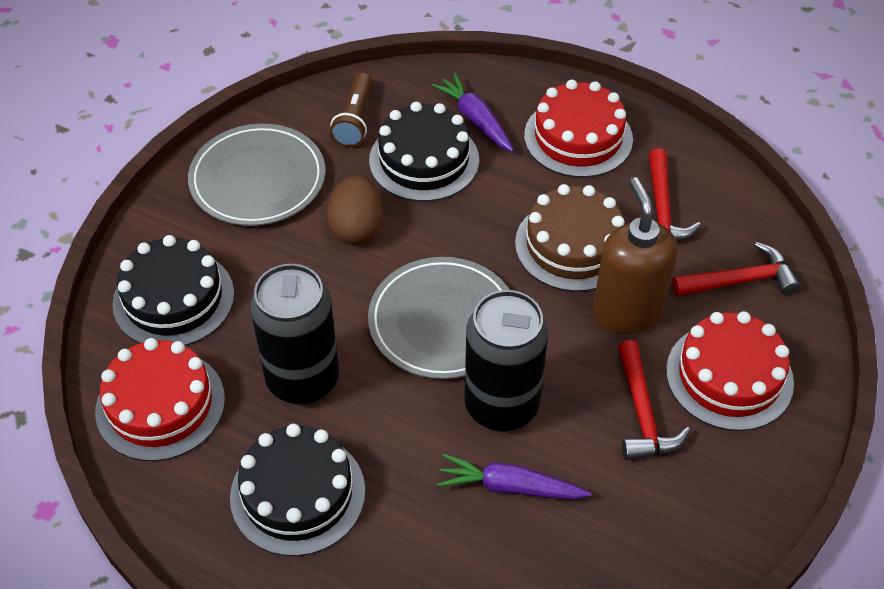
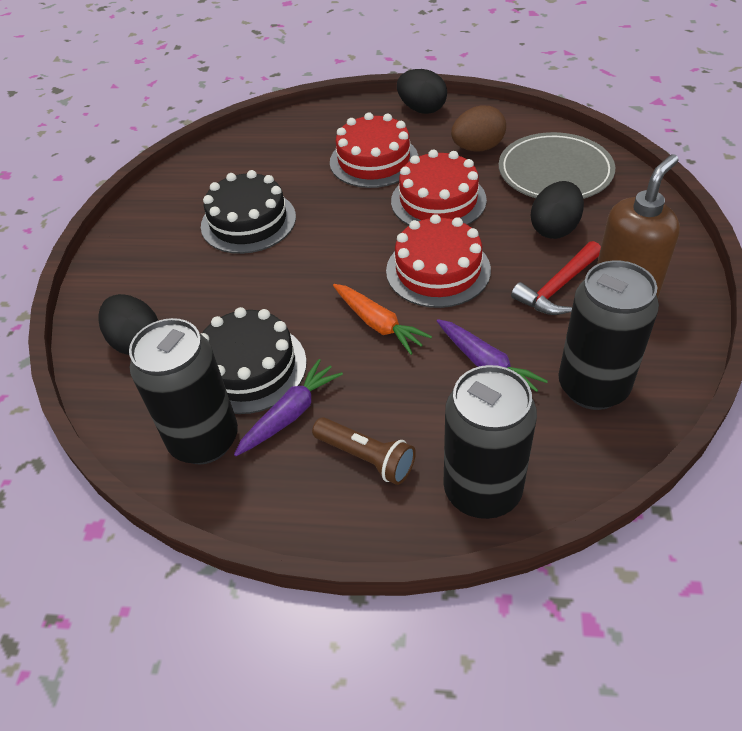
black cake: [112,235,234,346] [230,424,365,556] [369,102,479,202] = 3 -> [201,170,296,254] [201,307,307,414] = 2
black can: [250,264,339,405] [464,290,548,432] = 2 -> [129,318,238,465] [443,365,537,519] [559,260,659,410] = 3
black egg: none = 0 -> [98,294,158,355] [397,69,447,114] [531,181,584,239] = 3
brown cake: [515,184,625,292] = 1 -> none = 0
grey plate: [188,123,325,226] [368,257,509,379] = 2 -> [499,132,615,199] = 1
orange carrot: none = 0 -> [333,284,432,355] = 1
red hammer: [618,340,690,460] [649,149,701,241] [672,242,800,296] = 3 -> [511,241,601,315] = 1

